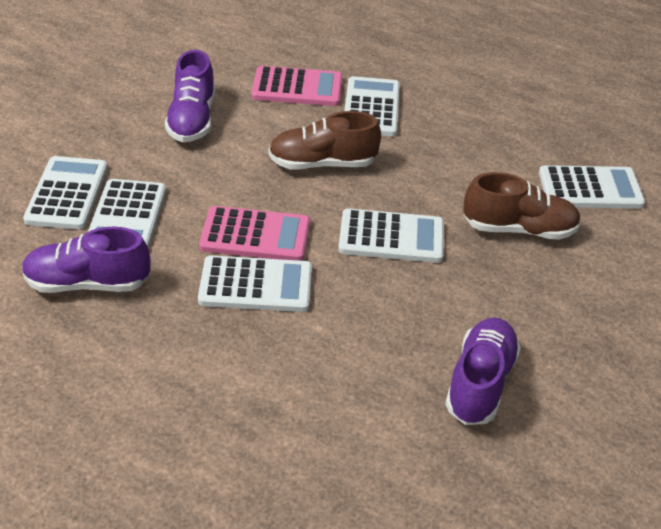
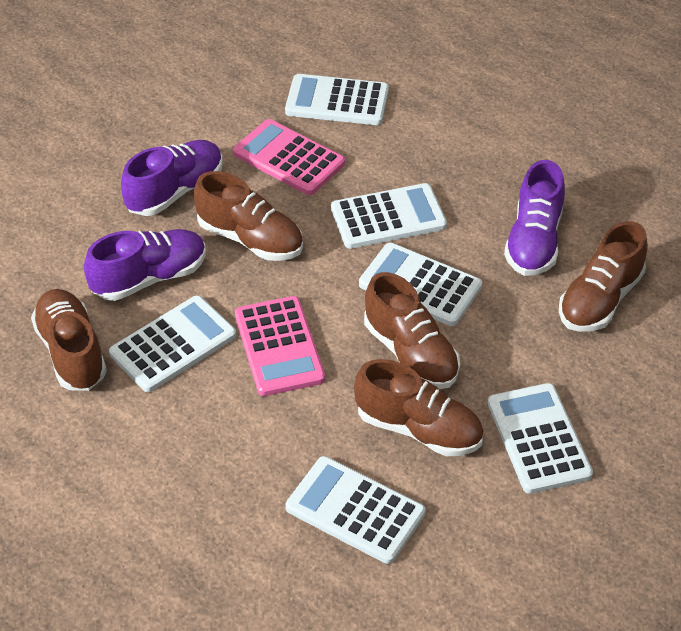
brown shoe: [269,111,381,170] [463,172,581,240] = 2 -> [31,289,107,391] [194,171,303,261] [354,359,484,456] [364,272,460,389] [559,221,648,332] = 5

